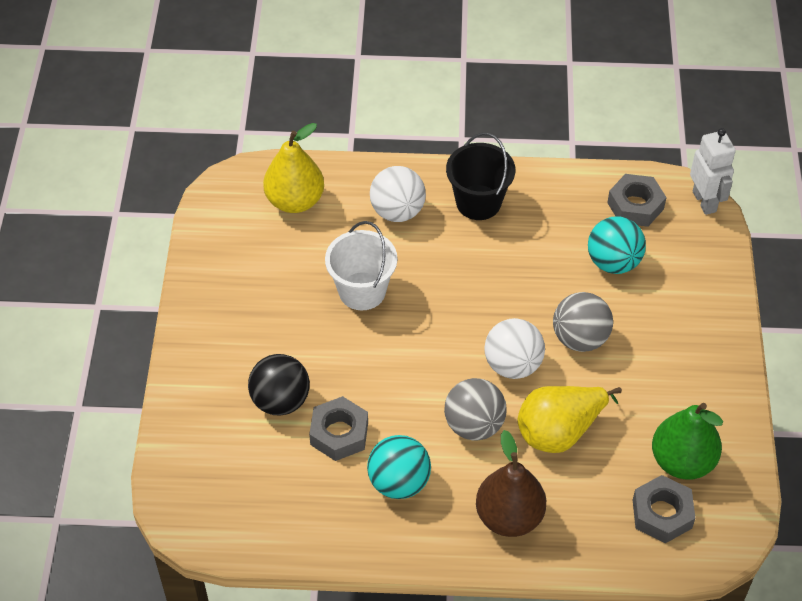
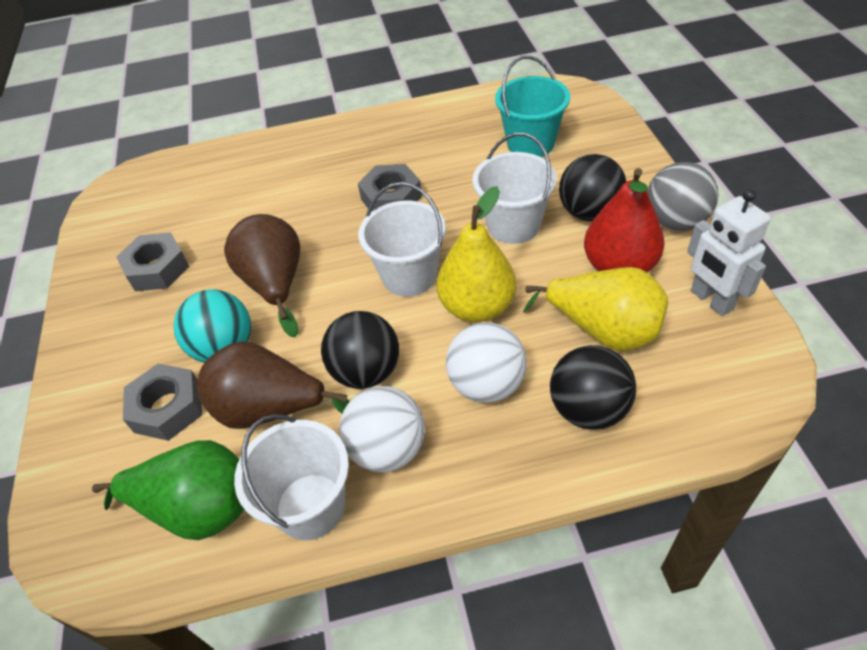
black ball: [248,354,310,415] = 1 -> [321,311,399,389] [550,345,636,430] [559,154,626,221] = 3
black bucket: [446,133,515,220] = 1 -> none = 0
brown pear: [476,430,546,537] = 1 -> [197,341,350,429] [224,214,300,337] = 2
grey ball: [444,378,507,441] [553,292,613,352] = 2 -> [647,162,719,231] = 1
red pear: none = 0 -> [584,168,664,272] = 1
turquoise ball: [367,435,431,499] [588,216,646,274] = 2 -> [174,289,251,363] = 1
turquoise bucket: none = 0 -> [495,56,570,157] = 1
white bucket: [325,221,397,310] = 1 -> [234,414,349,540] [358,182,446,297] [473,133,557,244] = 3

